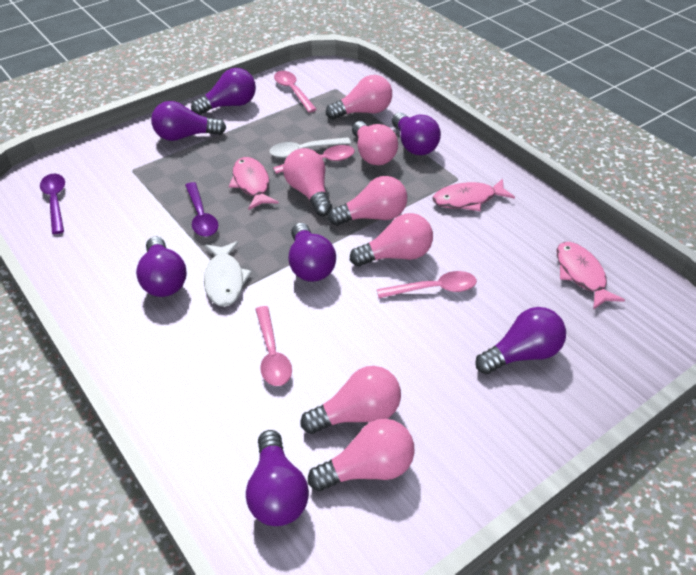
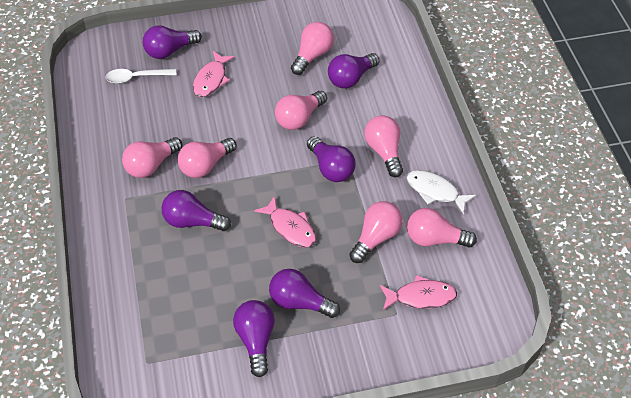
pink spoon: [255,306,292,386] [273,145,355,174] [274,71,317,112] [377,271,477,298] = 4 -> none = 0
purple light bulb: [136,237,187,297] [151,101,226,141] [191,68,256,115] [246,430,309,526] [289,223,336,282] [392,112,441,155] [475,307,566,374] = 7 -> [143,25,202,59] [161,190,231,231] [233,300,275,377] [269,269,340,318] [307,136,355,182] [328,53,380,88] = 6
purple spoon: [40,174,65,234] [185,182,218,237] = 2 -> none = 0

